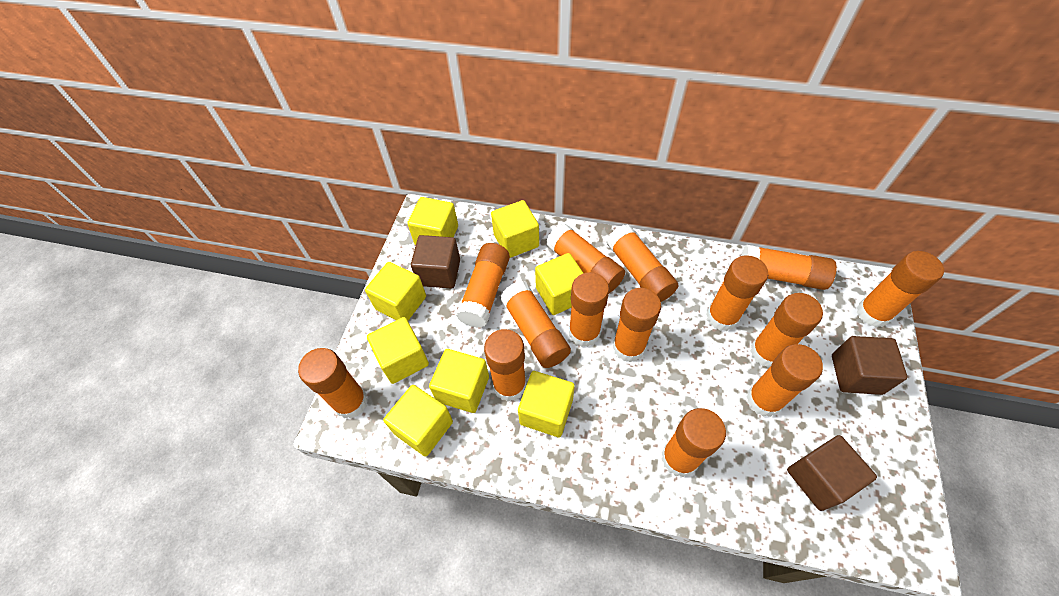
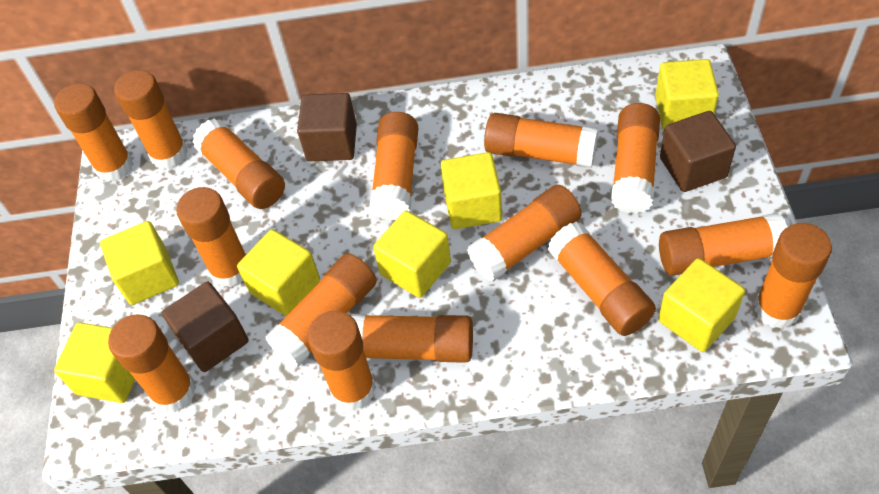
orange glue stick: [298,348,368,419] [456,243,510,328] [484,329,526,402] [501,281,571,368] [546,223,625,293] [569,272,609,347] [607,224,678,302] [613,288,661,362] [661,408,726,477] [706,255,768,331] [741,245,837,290] [746,344,823,417] [750,293,823,368] [857,251,944,328] = 14 -> [54,83,133,182] [108,314,196,413] [114,70,188,169] [176,187,247,287] [192,119,285,209] [265,253,377,367] [307,311,376,411] [350,314,473,363] [369,112,418,221] [467,185,582,282] [484,113,598,168] [548,222,656,336] [611,103,660,214] [659,213,788,276] [754,223,832,329] = 15
yellow cube: [365,262,426,320] [367,317,429,384] [383,385,453,457] [407,197,458,245] [429,349,489,413] [491,200,539,258] [518,371,575,437] [535,253,583,315] = 8 -> [54,322,135,403] [100,221,179,305] [237,229,320,316] [373,211,451,298] [441,152,502,229] [655,59,719,130] [658,258,745,352] = 7

